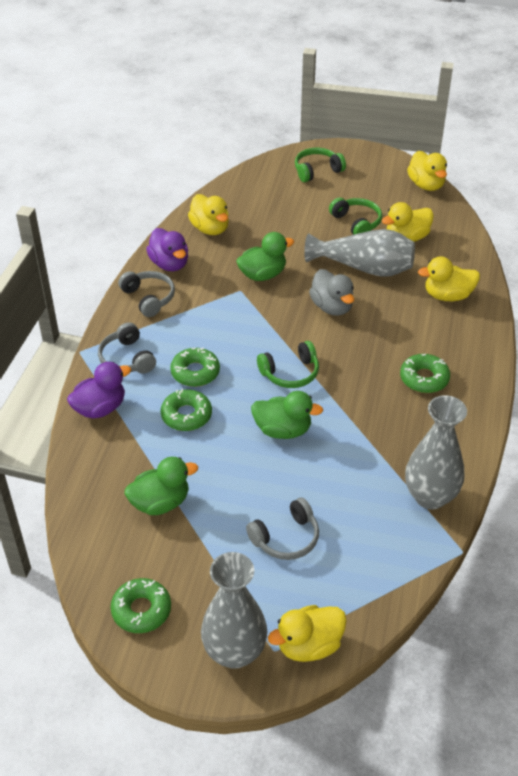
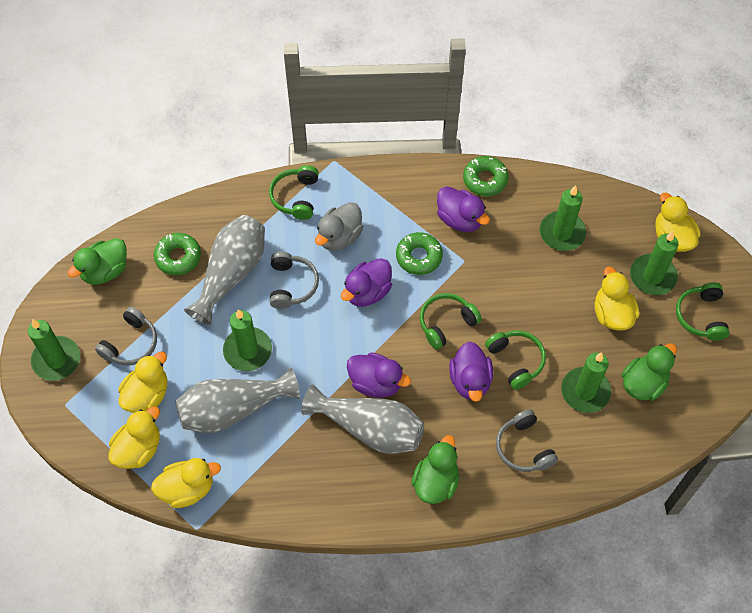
green candle: none = 0 -> [28,319,80,381] [223,309,272,371] [540,185,586,251] [561,352,611,413] [630,231,679,295] = 5
green donut: [111,578,171,633] [161,389,212,431] [170,348,220,387] [400,354,450,393] = 4 -> [154,233,201,275] [396,232,443,275] [463,156,509,196] = 3
green headphones: [257,341,319,388] [295,148,346,182] [329,197,382,235] = 3 -> [269,165,319,220] [420,293,482,350] [485,330,546,390] [676,282,729,341] = 4
purple duck: [67,362,131,418] [146,228,188,271] = 2 -> [341,258,392,307] [347,352,411,398] [437,186,490,232] [449,341,493,402] = 4

